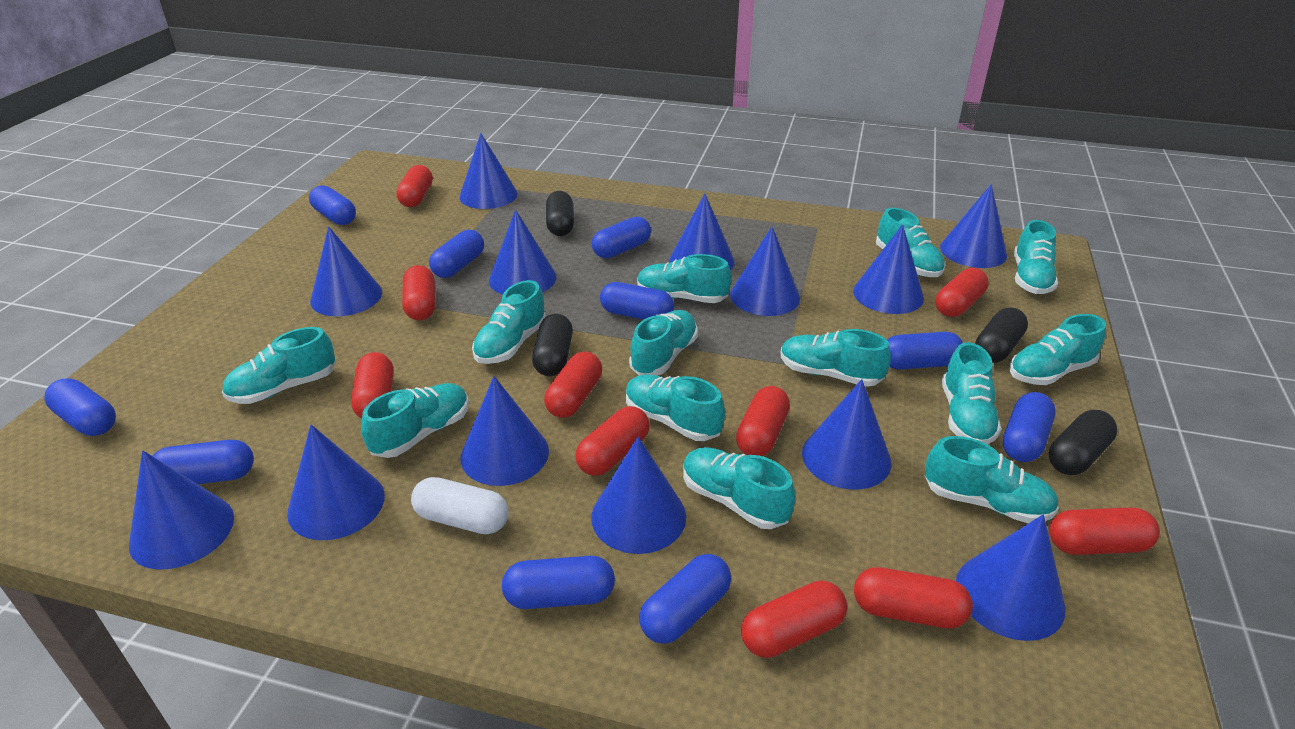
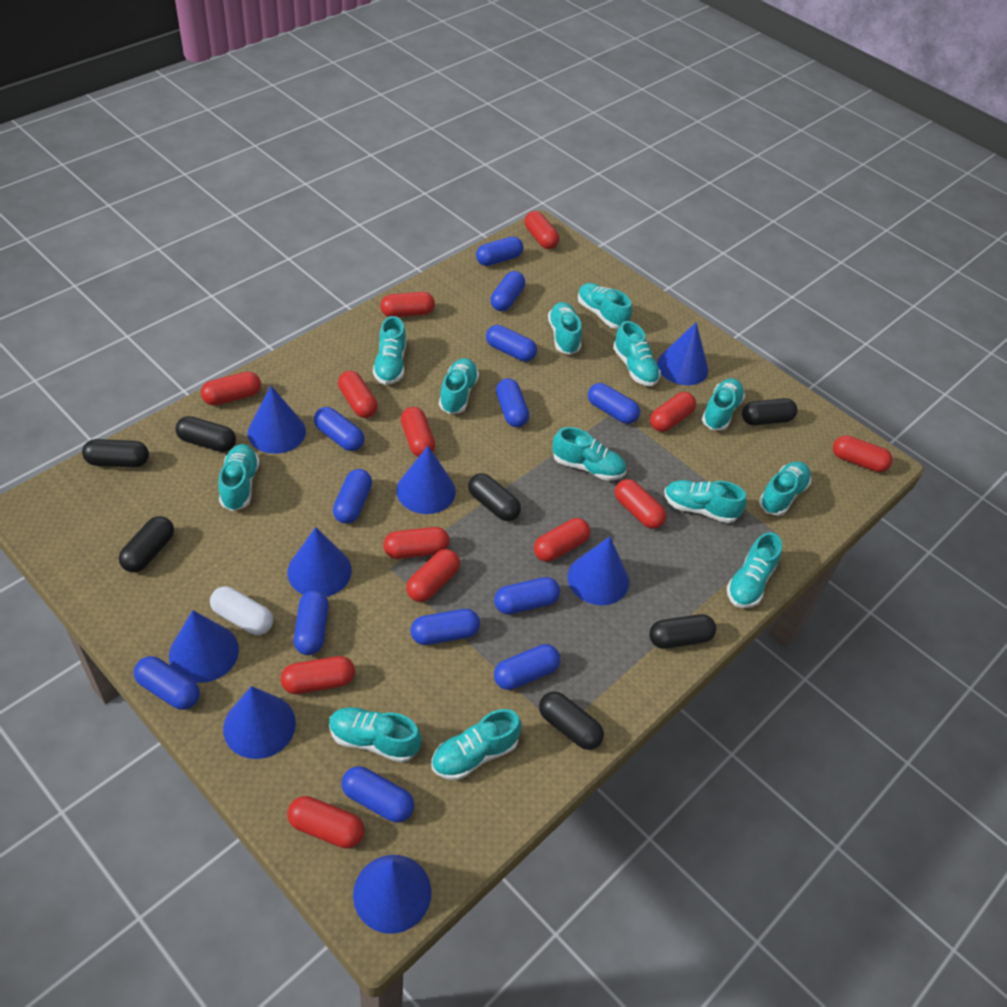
black capsule: [532,313,573,376] [546,191,574,236] [975,307,1028,363] [1049,410,1118,475] = 4 -> [82,439,149,467] [119,516,174,573] [175,416,236,452] [468,473,521,521] [539,691,604,750] [649,614,716,649] [742,398,798,425] = 7
blue capsule: [44,378,116,436] [153,440,254,484] [309,185,356,225] [429,230,484,278] [502,556,615,609] [592,216,651,258] [600,282,674,320] [639,554,731,644] [887,332,963,370] [1003,392,1056,462] = 10 -> [134,656,200,710] [293,590,329,655] [314,407,364,451] [333,469,372,524] [342,766,414,822] [411,609,480,645] [476,236,523,266] [486,325,537,362] [491,271,525,311] [494,577,560,615] [494,644,560,690] [496,379,529,427] [588,383,640,424] = 13
blue cone: [129,451,234,570] [287,425,385,540] [310,227,382,316] [459,133,518,209] [461,376,549,486] [489,210,557,295] [591,437,686,554] [669,194,734,270] [730,227,800,316] [802,379,891,490] [853,224,924,314] [940,184,1007,268] [956,514,1065,641] = 13 -> [169,610,239,683] [223,686,296,759] [247,386,306,454] [287,527,352,597] [353,855,431,934] [396,446,456,514] [568,537,629,605] [657,322,708,385] = 8
red capsule: [351,352,393,419] [396,165,433,207] [402,265,435,320] [544,351,602,418] [575,406,650,476] [736,386,790,456] [741,580,847,658] [854,567,973,629] [936,268,989,317] [1049,507,1160,555] = 10 -> [201,372,261,406] [281,656,355,694] [287,796,364,849] [338,371,378,418] [380,292,435,317] [383,527,450,559] [401,407,435,457] [406,549,460,602] [524,211,559,249] [534,518,590,562] [615,479,666,529] [650,392,696,432] [833,435,893,472] = 13

